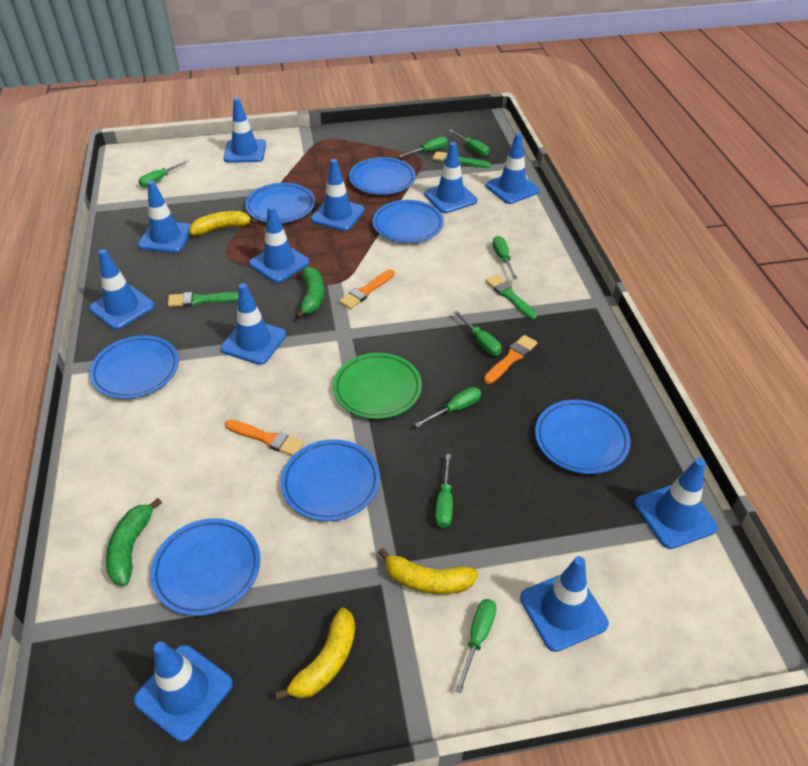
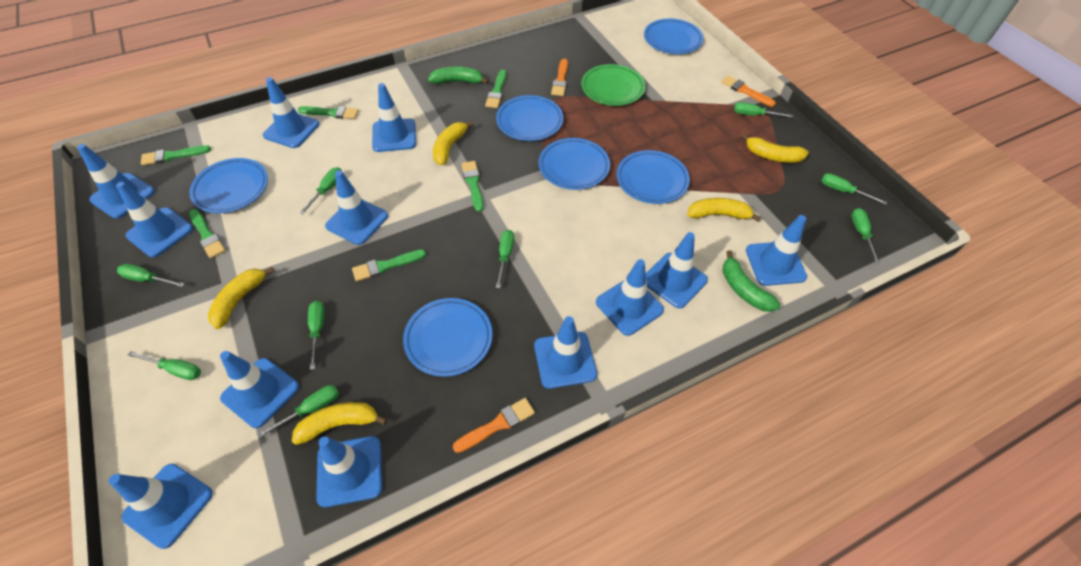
blue plate: [89,335,179,399] [150,518,260,616] [245,183,315,223] [281,439,380,521] [349,157,416,195] [372,200,444,243] [535,400,631,474] = 7 -> [189,158,268,213] [403,298,492,377] [496,95,563,141] [539,138,610,190] [617,150,690,204] [644,18,704,54] = 6
blue traffic cone: [89,249,155,330] [134,642,233,742] [138,180,191,253] [220,283,287,365] [224,98,266,163] [249,206,310,283] [311,159,365,231] [424,142,477,213] [486,133,539,204] [520,556,609,652] [635,458,718,549] = 11 -> [77,144,155,219] [109,464,213,549] [116,182,193,258] [220,351,299,428] [263,77,319,148] [316,436,382,507] [325,170,388,245] [372,83,416,152] [534,316,597,389] [596,259,664,336] [646,232,708,308] [746,215,807,286] = 12
green brush: [168,292,238,307] [433,151,491,168] [485,274,537,320] = 3 -> [141,145,211,165] [189,209,225,258] [298,106,359,119] [352,249,426,281] [461,161,484,212] [485,70,506,108] = 6
green screwdriver: [139,160,188,187] [399,137,448,157] [415,387,481,428] [435,454,453,528] [450,130,489,156] [454,310,502,355] [455,599,496,693] [493,236,517,279] = 8 -> [117,264,185,287] [128,351,201,380] [257,385,339,438] [300,167,342,214] [308,301,325,370] [496,230,514,288] [734,102,793,118] [821,173,887,205] [851,208,880,264] = 9
yellow banana: [189,211,258,236] [275,608,355,700] [378,548,478,594] = 3 -> [208,267,274,329] [292,402,387,445] [433,121,474,165] [687,198,761,222] [741,133,809,163] = 5

